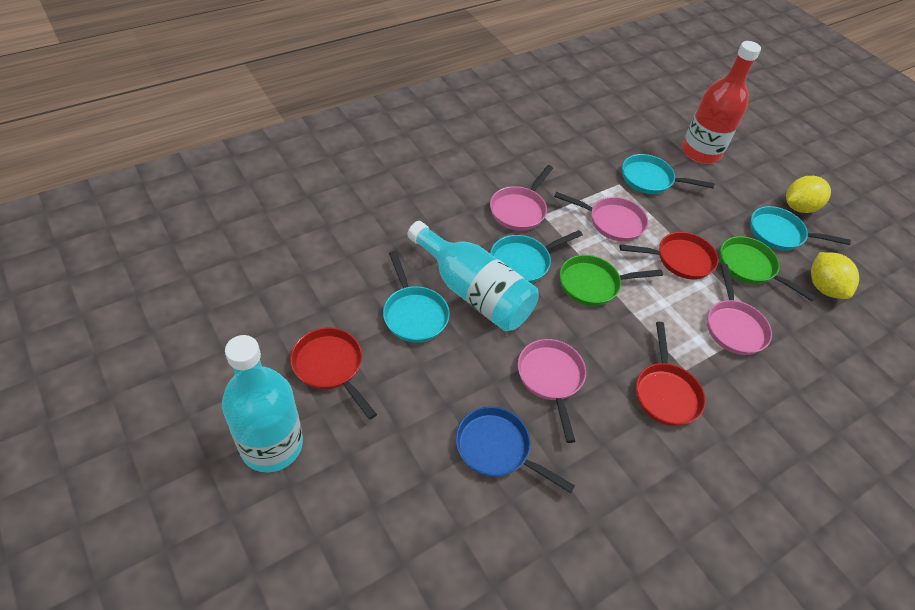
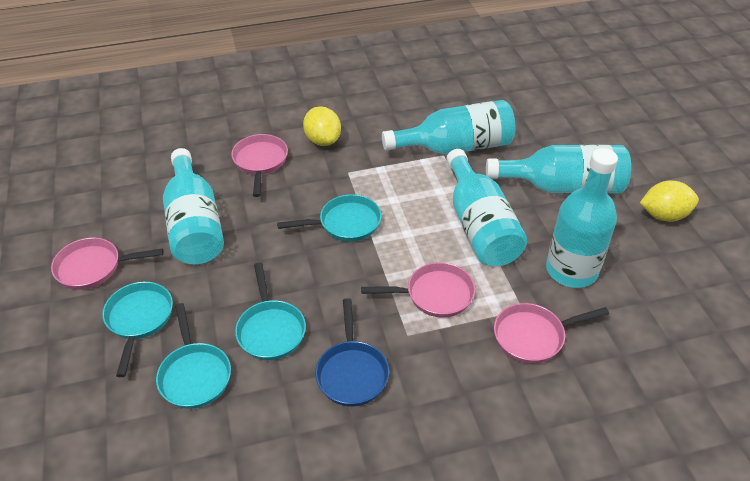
green pan: [560,255,663,306] [720,236,816,302] = 2 -> none = 0
red bottle: [682,41,761,164] = 1 -> none = 0
red pan: [290,328,377,419] [620,232,718,279] [636,322,706,426] = 3 -> none = 0
turquoise bottle: [222,335,303,473] [407,221,539,331] = 2 -> [163,148,224,264] [382,100,515,154] [446,149,527,266] [486,145,631,194] [546,148,618,288] = 5

